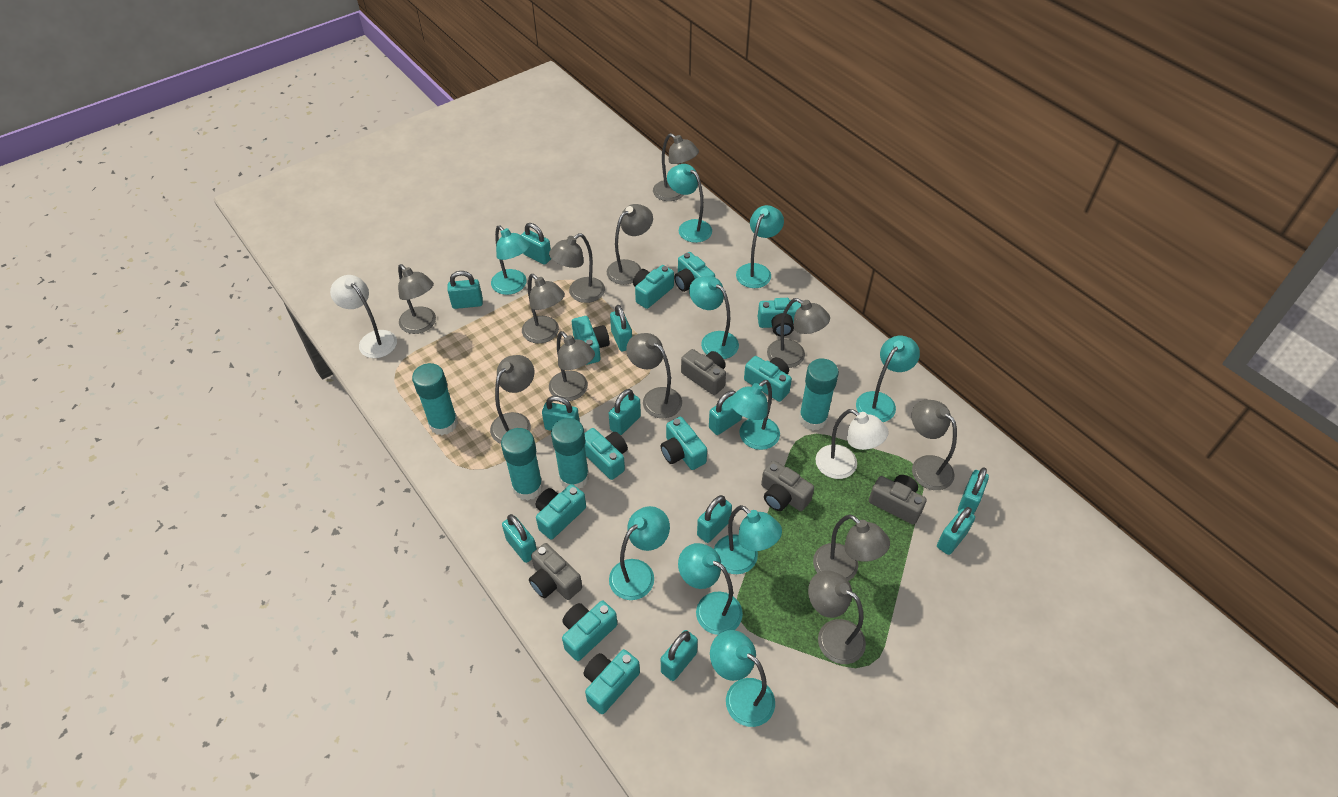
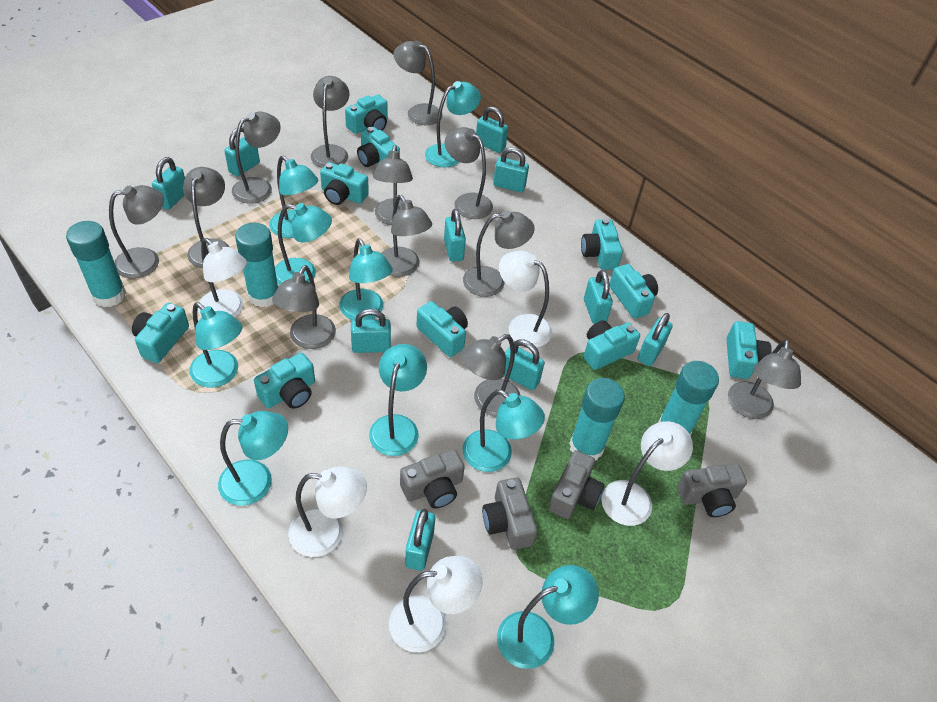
turquoise lamp: [491,225,530,295] [609,506,670,600] [667,164,712,243] [678,543,743,635] [689,276,739,359] [710,630,775,727] [714,505,782,574] [729,380,780,450] [736,205,784,288] [856,336,920,422] = 10 -> [190,302,243,388] [218,411,288,506] [269,156,319,238] [275,203,332,285] [339,239,393,320] [369,344,427,456] [425,81,481,167] [462,390,545,472] [497,565,599,669] = 9
turquoise padlock: [447,271,483,309] [502,514,537,563] [521,223,551,265] [542,396,580,431] [609,389,641,435] [610,305,632,352] [661,630,698,681] [697,495,732,543] [709,391,742,435] [937,507,975,555] [958,468,989,515] = 11 -> [152,157,185,210] [224,127,260,177] [351,309,391,353] [405,509,435,571] [444,209,466,262] [476,107,508,153] [493,147,529,192] [504,340,545,390] [584,270,613,324] [638,313,673,366] = 10
white lamp: [330,275,397,358] [815,409,889,479] = 2 -> [198,238,247,317] [288,466,367,557] [389,556,482,652] [499,251,552,347] [601,421,693,526] = 5

